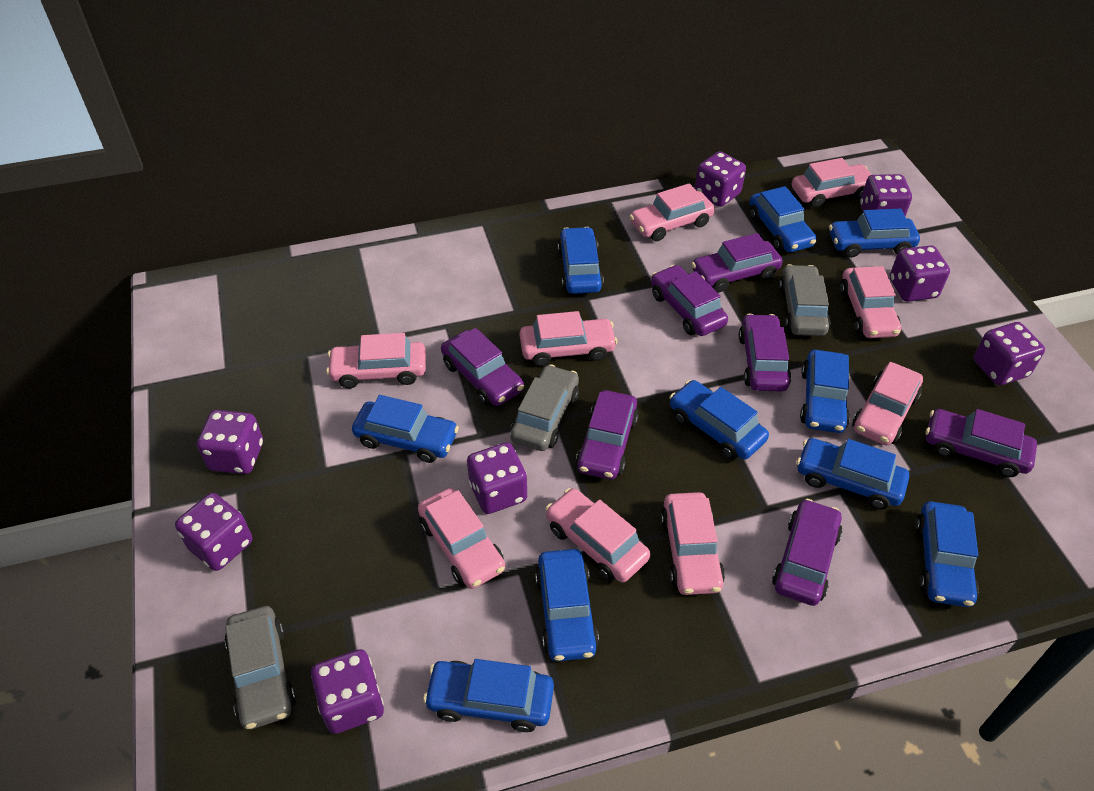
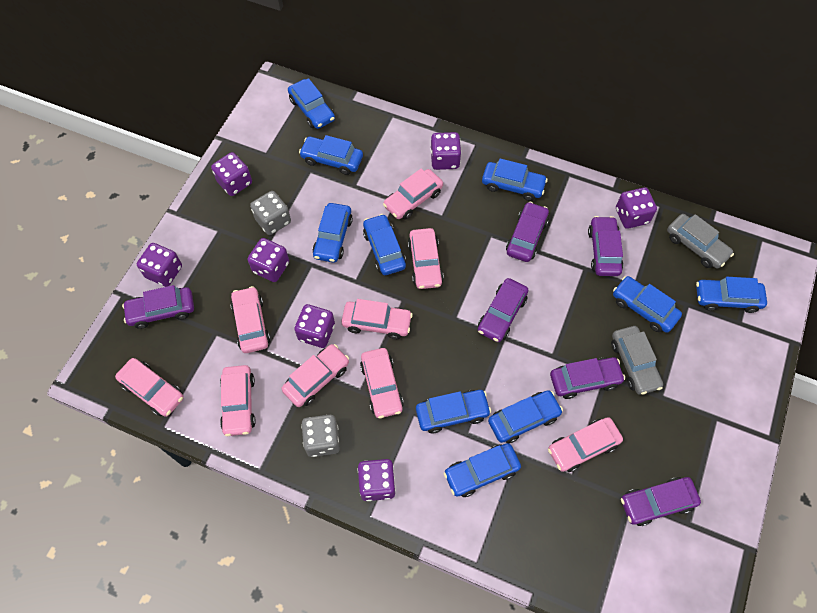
grey car: [225,606,296,730] [510,364,579,451] [779,264,830,336] = 3 -> [611,326,663,395] [667,214,734,269] = 2
grey dice: none = 0 -> [250,191,291,235] [301,415,340,457] = 2
purple car: [441,328,524,406] [576,390,639,480] [651,265,728,336] [691,233,783,292] [739,314,791,392] [772,499,842,606] [926,409,1037,477] = 7 -> [122,285,194,329] [478,278,528,342] [506,202,549,262] [550,357,625,399] [588,216,623,276] [621,477,701,526] = 6
purple dice: [175,493,252,571] [197,410,263,474] [311,649,384,734] [467,442,527,514] [695,151,746,207] [860,174,912,217] [890,245,950,302] [974,322,1045,385] = 8 -> [137,243,182,287] [211,152,252,196] [247,238,289,282] [294,304,335,348] [358,459,396,501] [430,132,461,170] [616,187,657,229] = 7

